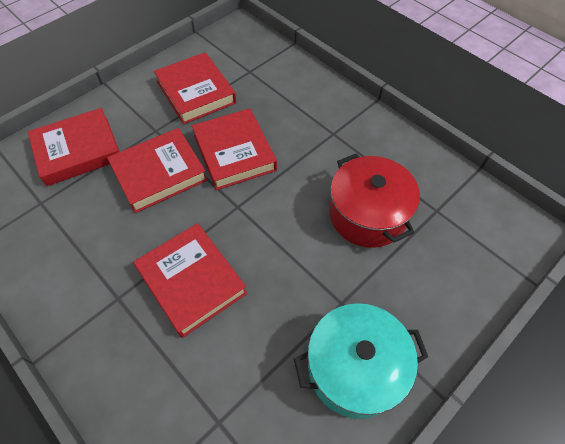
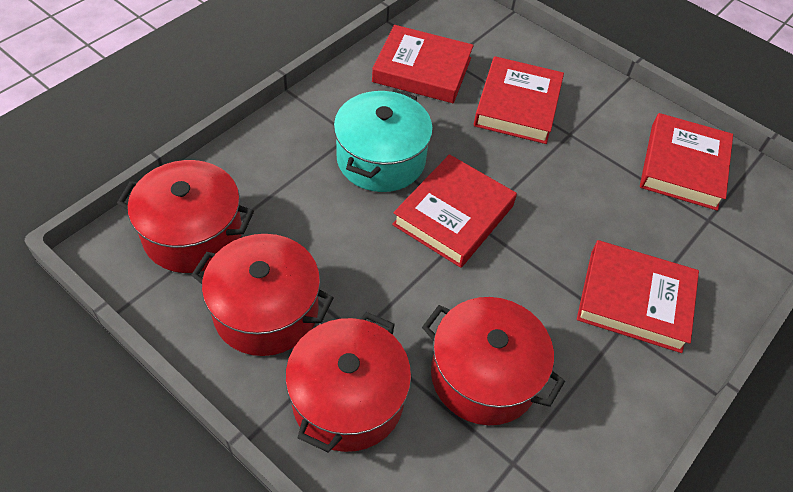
red pot: [329,153,420,248] = 1 -> [117,160,254,273] [191,234,334,356] [285,312,411,452] [422,297,565,425] = 4

